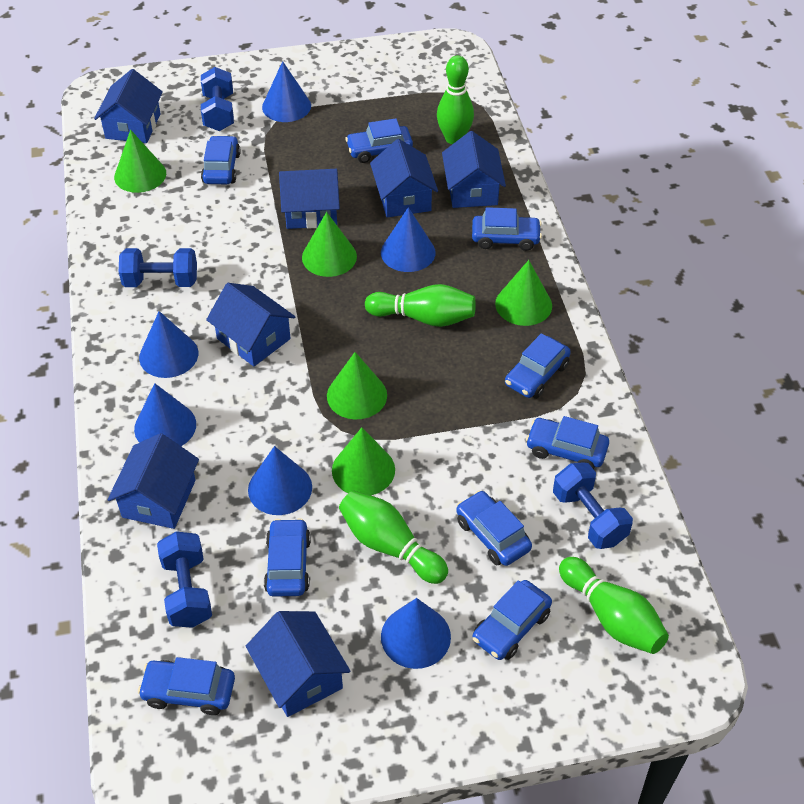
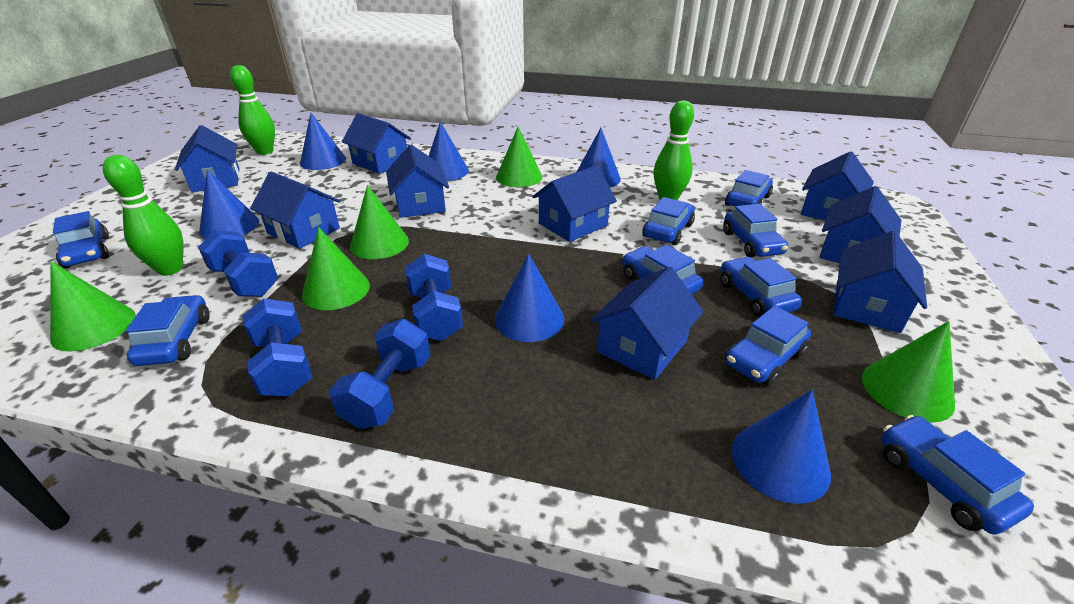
blue house: [94,69,163,143] [108,433,199,529] [206,283,295,366] [246,611,350,717] [279,169,340,229] [370,139,438,217] [442,131,506,208] = 7 -> [175,125,240,192] [250,172,341,249] [342,113,411,174] [386,145,449,218] [532,165,617,242] [590,267,703,380] [801,151,874,221] [819,186,902,263] [833,231,927,333] = 9
green bowling pin: [339,490,448,584] [365,284,476,327] [437,55,474,144] [559,557,669,654] = 4 -> [103,155,184,276] [230,65,275,155] [653,101,694,200] = 3

